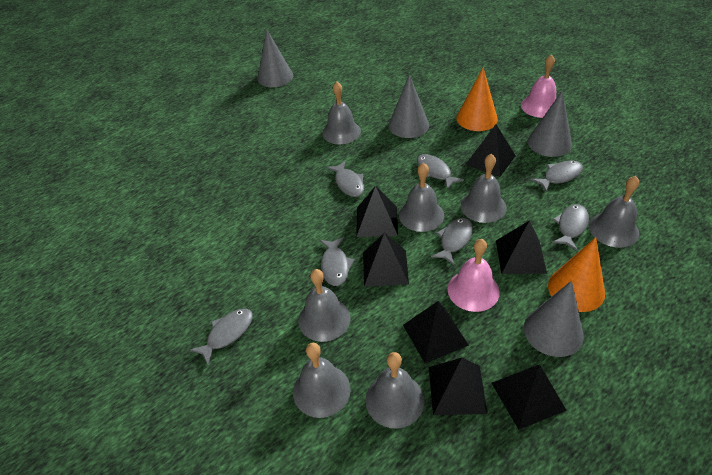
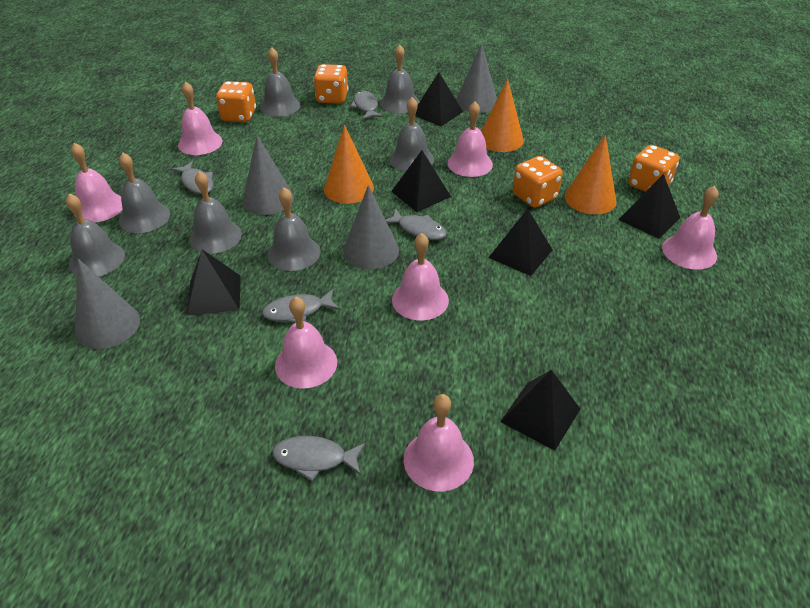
black pyramid: [356,186,398,237] [363,233,409,287] [403,301,469,363] [429,358,487,415] [465,124,516,177] [492,364,567,429] [496,220,547,274] = 7 -> [187,249,241,316] [391,150,451,212] [415,72,463,126] [488,209,552,276] [500,370,580,451] [618,174,680,239] = 6
grey fish: [190,308,253,365] [320,237,355,286] [327,160,364,197] [417,154,464,190] [431,218,473,265] [531,160,583,193] [552,204,589,251] = 7 -> [171,161,214,194] [262,289,340,323] [272,436,366,481] [350,91,383,120] [386,209,447,240] = 5
orange cone: [456,68,498,131] [548,237,605,312] = 2 -> [324,125,374,204] [481,78,524,152] [565,135,616,214] = 3
orange dice: none = 0 -> [216,81,256,122] [313,64,348,104] [513,156,563,208] [628,145,679,192] = 4
pink bell: [448,239,500,312] [521,54,556,118] = 2 -> [71,143,123,222] [178,81,223,155] [275,297,337,388] [392,233,449,320] [404,394,474,492] [447,102,493,177] [662,186,719,270] = 7

